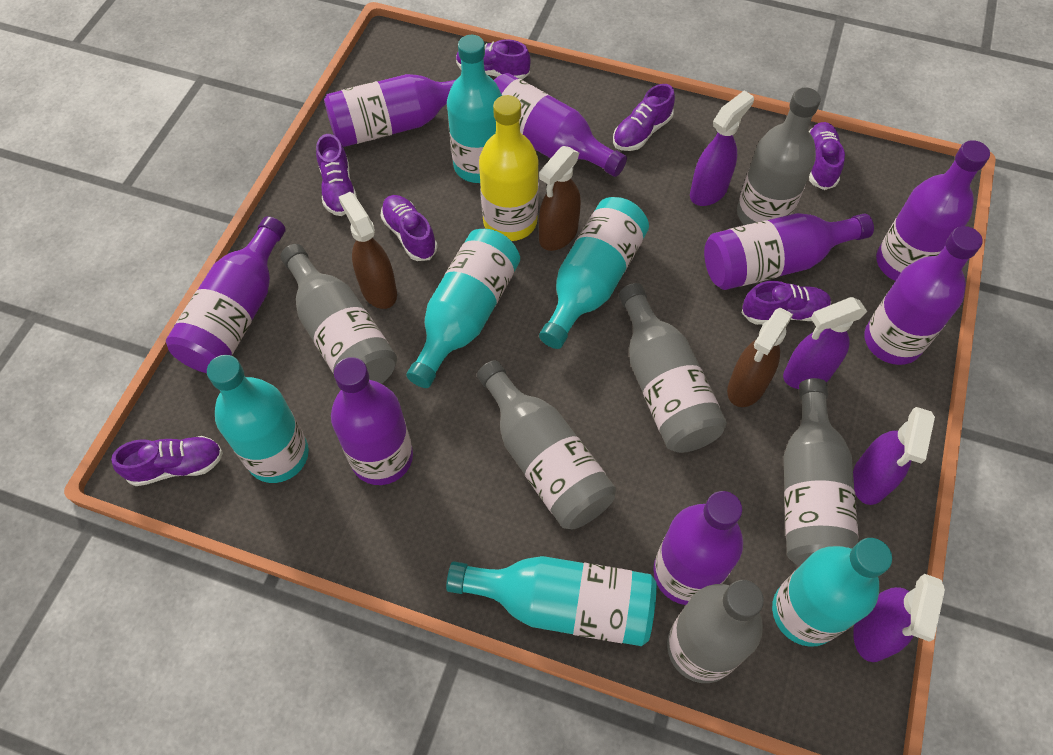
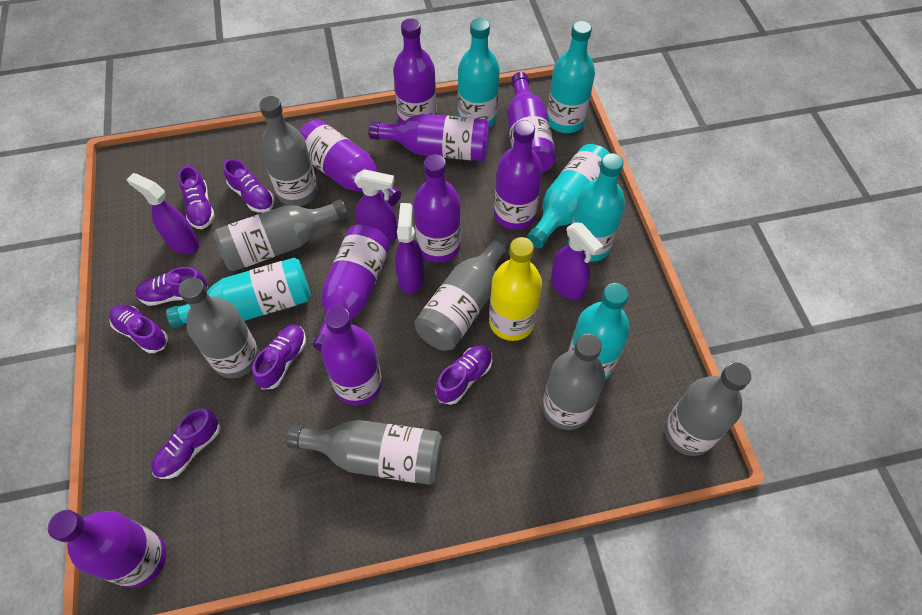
brown spray bottle: [339,192,397,309] [539,146,581,251] [727,308,793,407] = 3 -> none = 0
grey bottle: [280,244,397,384] [477,360,616,529] [619,283,727,453] [667,580,764,683] [737,87,821,225] [783,378,859,566] = 6 -> [179,277,260,378] [214,199,348,271] [259,96,318,206] [286,420,443,485] [414,233,511,351] [542,334,605,430] [664,362,751,456] = 7
purple bottle: [166,216,286,373] [324,74,456,147] [331,357,413,485] [494,73,627,177] [653,491,743,605] [704,213,874,290] [864,226,983,365] [876,140,990,281] = 8 -> [48,510,167,588] [299,119,401,207] [313,224,390,352] [321,307,382,405] [369,114,490,161] [393,18,437,123] [413,154,461,263] [494,120,543,230] [507,72,556,173] = 9

